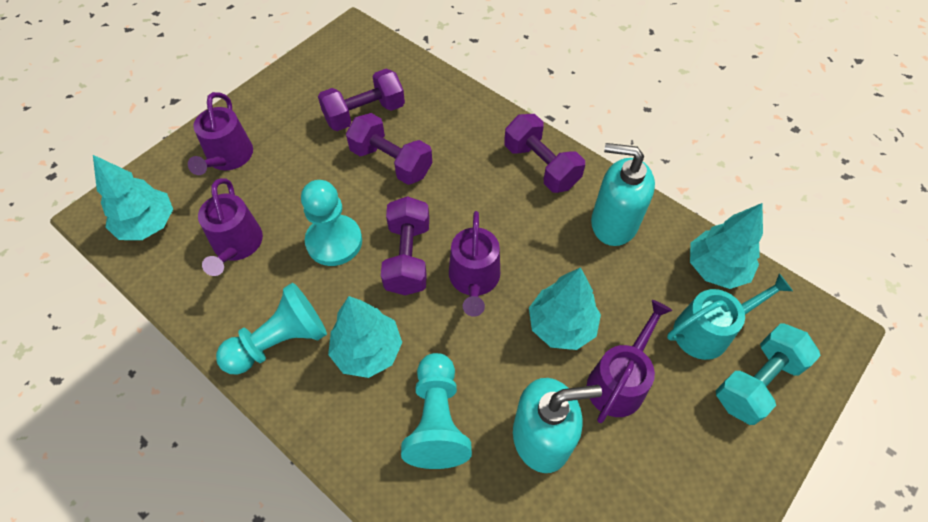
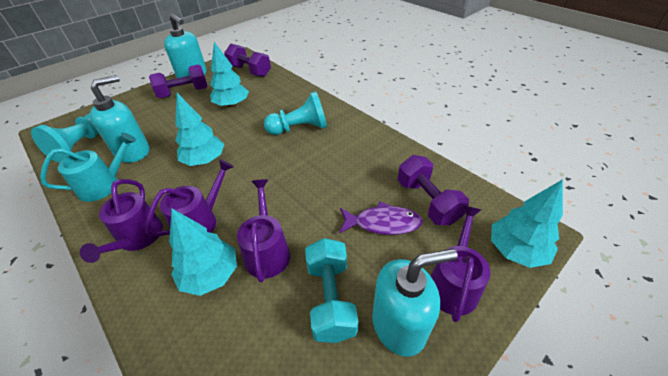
purple dumbbell: [318,69,405,131] [346,113,432,185] [381,196,429,295] [504,114,585,193] = 4 -> [149,65,208,98] [224,44,271,77] [398,155,469,225] = 3
purple fish: none = 0 -> [339,201,423,235] = 1
turquoise pawn: [216,283,327,375] [301,180,362,266] [401,353,472,469] = 3 -> [31,113,99,163] [264,91,327,135] = 2
turquoise soap dispenser: [513,378,602,473] [591,143,655,246] = 2 -> [90,75,149,163] [164,13,207,78] [372,249,458,357] = 3

